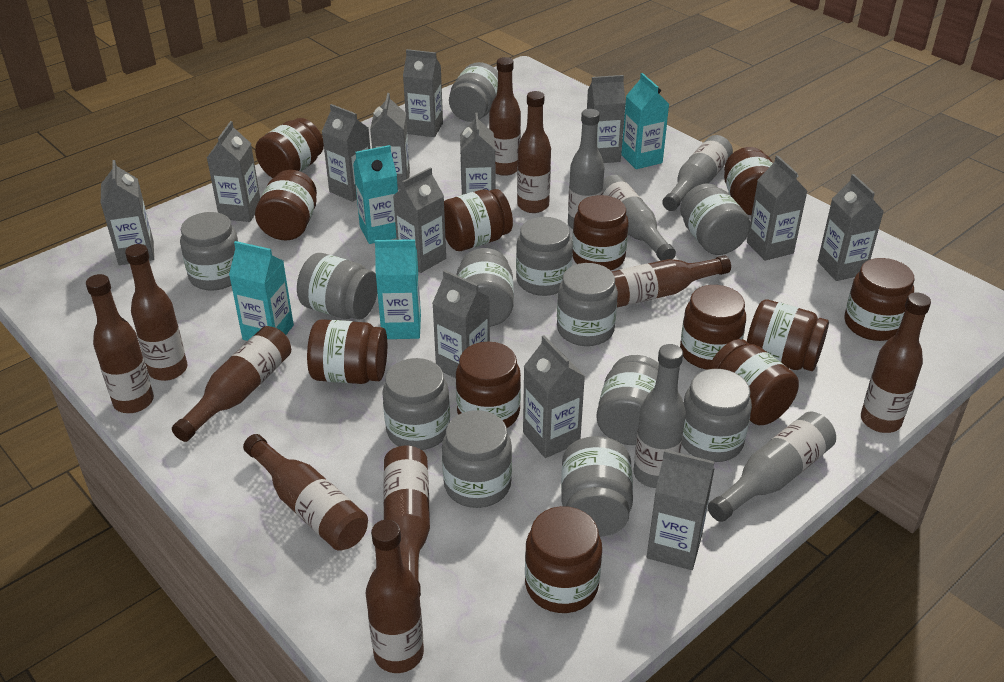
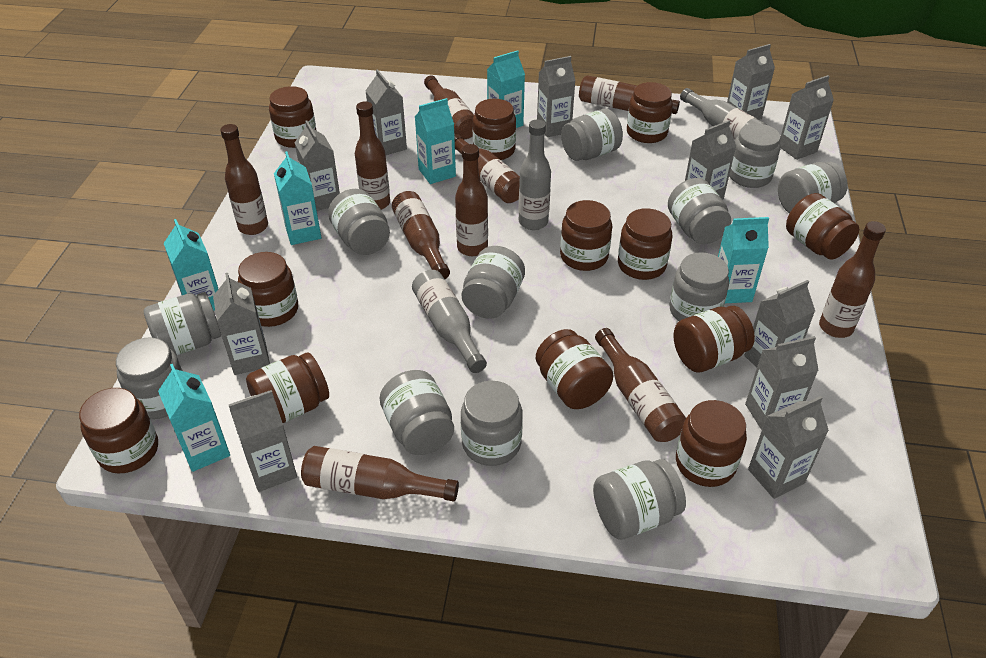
grey bottle: [568,109,605,229] [603,175,676,261] [633,344,686,488] [662,135,733,211] [708,412,836,522] = 5 -> [412,270,487,373] [519,120,551,230] [680,88,766,139] = 3
grey carton: [101,160,154,265] [207,121,260,222] [322,104,370,202] [370,93,410,189] [393,167,446,273] [403,49,443,137] [432,270,490,378] [460,112,496,195] [523,335,585,458] [587,75,626,163] [647,450,715,570] [747,155,807,261] [818,174,884,281] = 13 -> [213,273,270,375] [229,390,297,492] [294,120,340,211] [366,69,407,155] [537,56,576,137] [685,120,736,200] [727,44,775,120] [744,280,815,367] [745,336,819,430] [748,396,829,499] [779,75,834,160] = 11
turquoise carton: [229,241,294,341] [353,145,398,244] [375,239,421,339] [621,73,669,169] = 4 -> [158,364,230,472] [164,219,218,311] [274,151,321,245] [415,98,456,184] [487,50,525,128] [718,217,769,303] = 6

